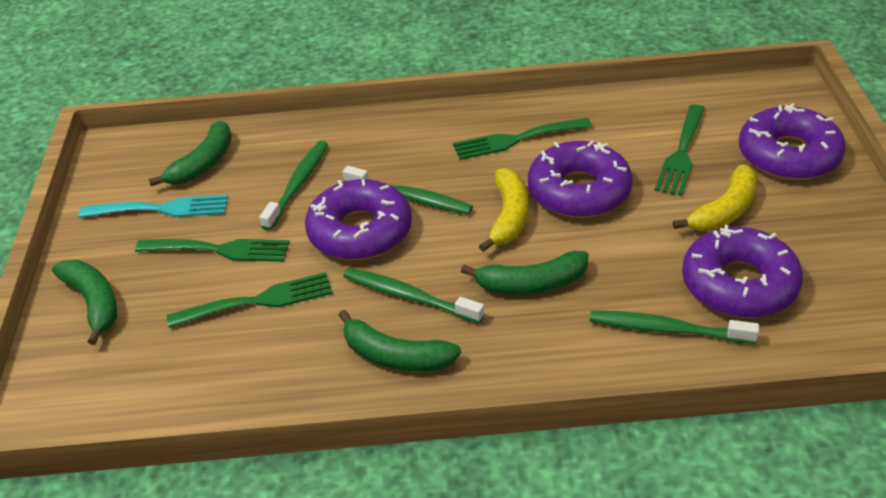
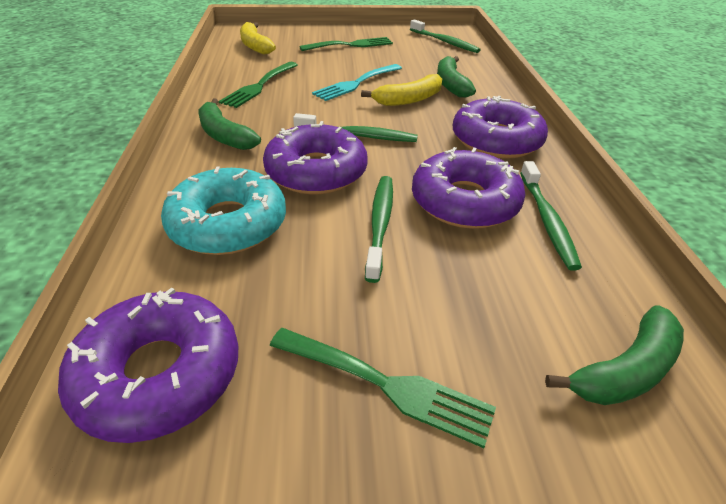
green banana: [52,260,117,345] [149,121,232,186] [339,310,461,371] [461,251,588,295] = 4 -> [198,99,261,150] [437,56,476,98] [545,305,684,405] = 3
green fork: [135,239,290,262] [167,272,333,328] [453,118,592,160] [655,104,705,196] = 4 -> [219,62,298,108] [270,328,496,448] [299,37,393,51] = 3
turquoise donut: none = 0 -> [161,167,286,255] = 1

